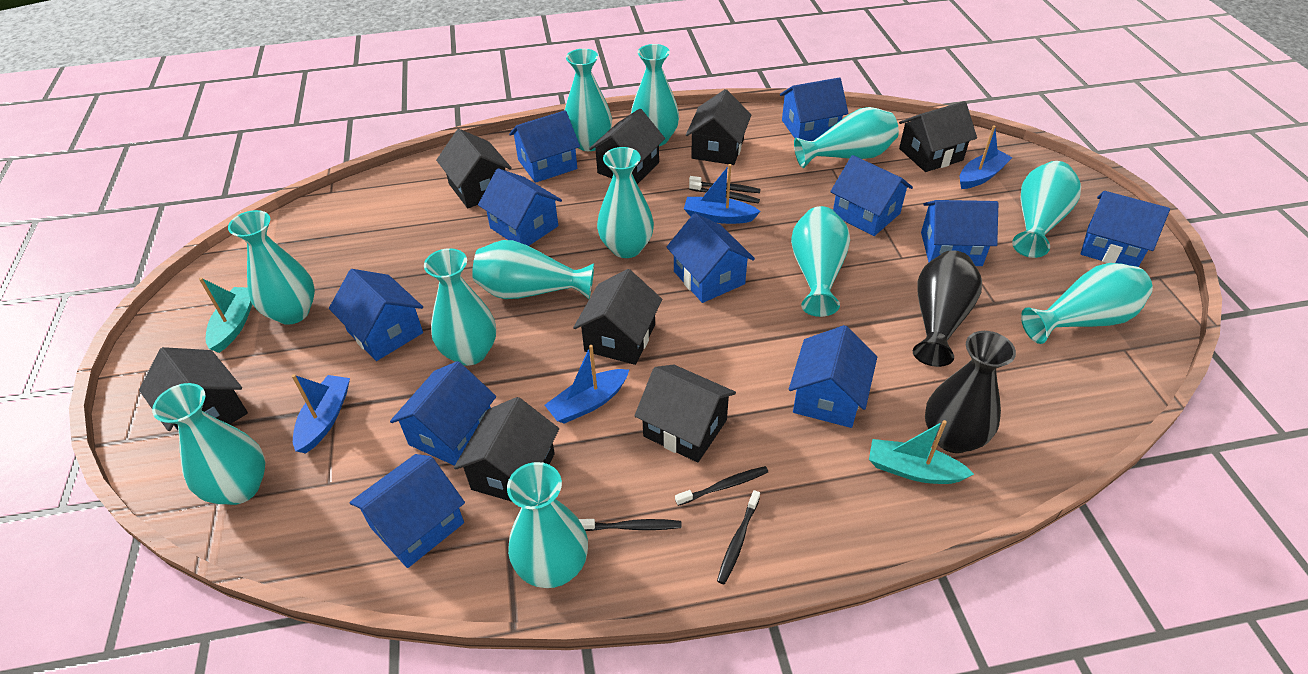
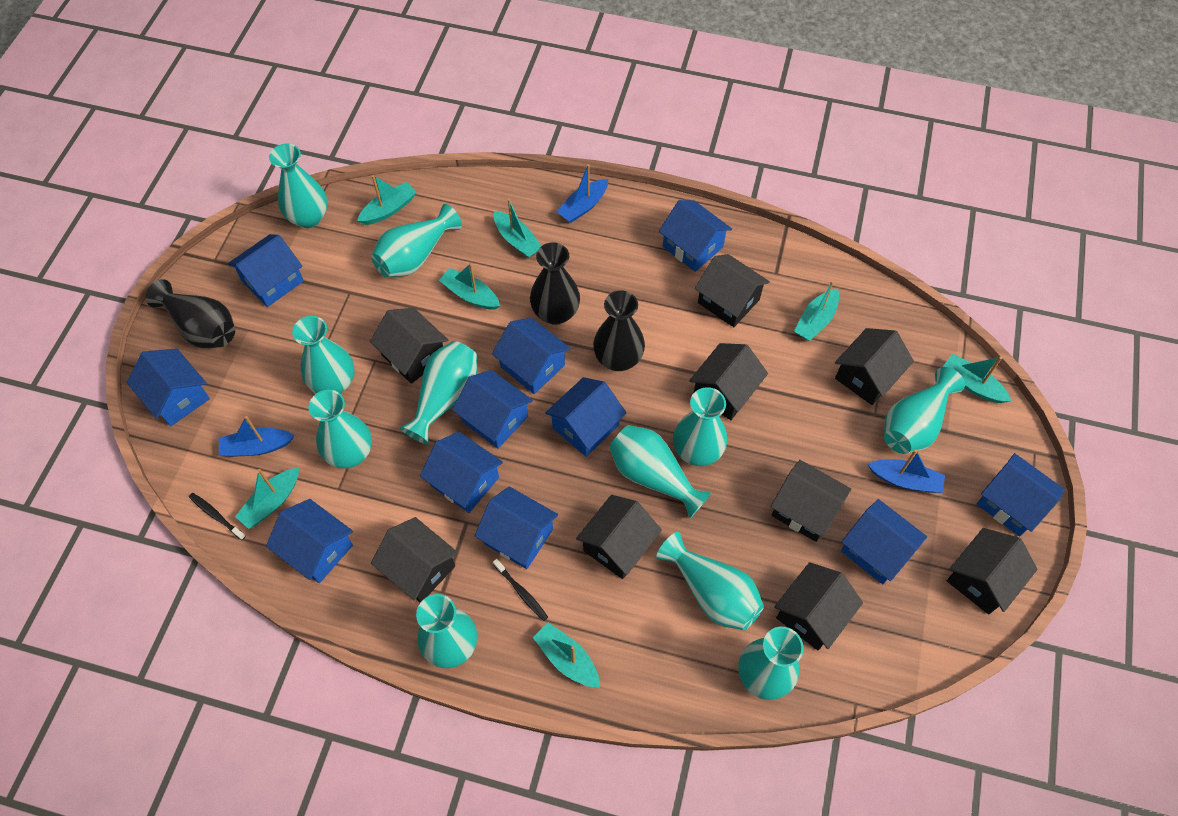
black house: [139,347,248,431] [436,129,512,208] [454,397,559,502] [573,269,662,365] [589,109,665,184] [634,364,736,463] [686,89,751,165] [899,101,977,172] = 8 -> [370,308,448,384] [371,517,458,603] [576,495,662,579] [689,343,768,420] [695,254,770,327] [771,460,851,542] [774,562,863,650] [835,328,914,405] [947,528,1038,615] = 9
black toothbrush: [579,519,682,531] [675,466,768,506] [689,176,761,193] [689,181,760,204] [717,490,760,584] = 5 -> [189,493,246,540] [493,559,548,621] = 2
black vase: [913,250,982,367] [925,331,1016,453] = 2 -> [145,279,235,348] [530,242,580,325] [593,290,645,371] = 3
blue boat: [292,374,350,453] [545,345,629,424] [684,164,761,224] [960,125,1013,189] = 4 -> [219,416,295,457] [556,164,608,223] [868,450,945,493] = 3
turquoise boat: [199,277,253,353] [869,420,974,484] = 2 -> [235,468,299,529] [357,175,416,225] [439,263,500,310] [494,199,541,258] [533,622,600,688] [794,281,839,341] [943,354,1011,403] = 7
turquoise vase: [152,383,265,505] [228,210,315,325] [424,248,496,366] [472,240,594,299] [507,462,588,588] [565,49,612,151] [597,147,654,258] [631,44,679,146] [791,206,850,317] [794,107,899,168] [1012,161,1081,258] [1021,263,1153,344] = 12 -> [269,144,328,228] [292,316,355,394] [309,390,372,468] [371,204,462,277] [400,341,477,444] [416,594,477,668] [609,425,711,518] [656,532,764,630] [673,387,727,466] [739,627,804,700] [884,367,965,454] = 11

